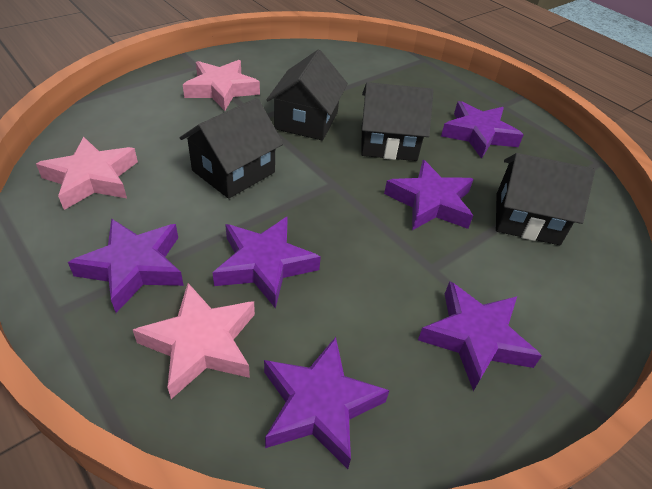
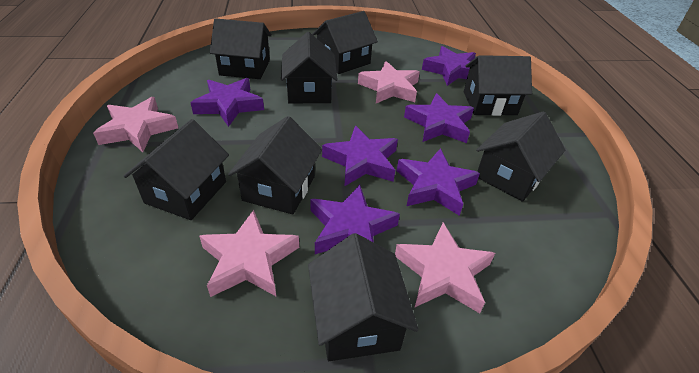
black house: [180,98,283,199] [267,50,348,141] [361,82,433,161] [496,153,595,245] = 4 -> [124,119,229,220] [210,18,272,79] [228,116,322,214] [281,32,338,103] [308,233,418,361] [312,11,378,74] [464,55,532,116] [476,111,565,202] = 8
pink star: [36,137,138,210] [133,283,255,399] [183,60,260,111] = 3 -> [93,97,178,152] [199,210,299,297] [358,61,420,103] [395,223,495,313] = 4

